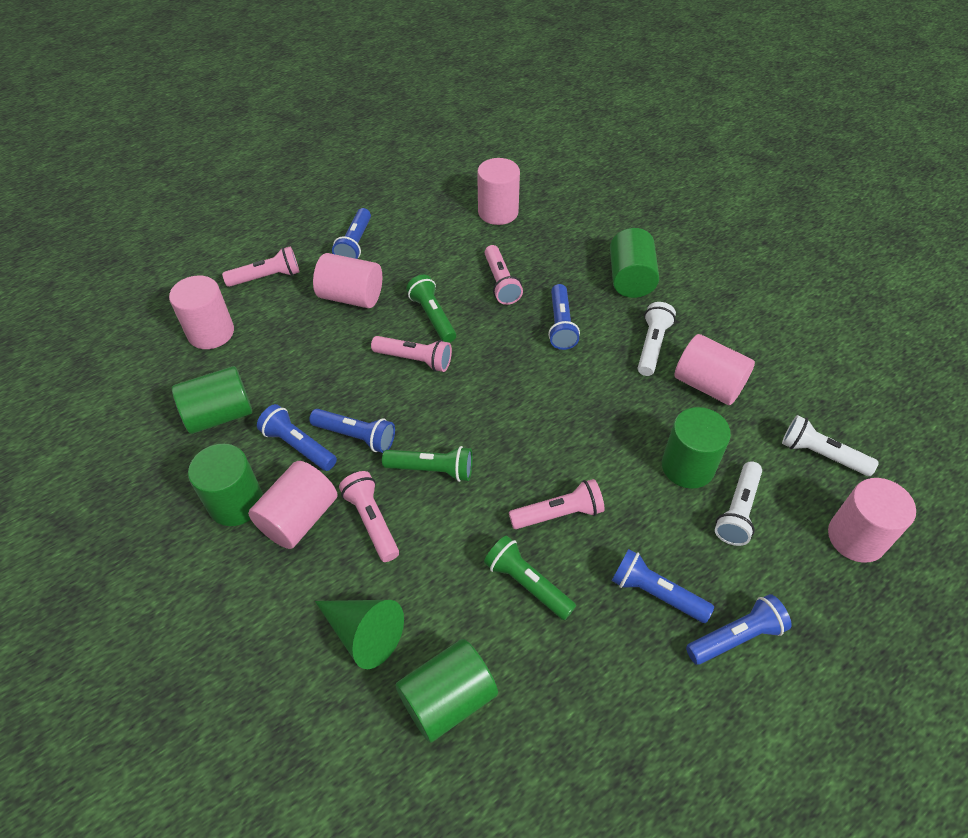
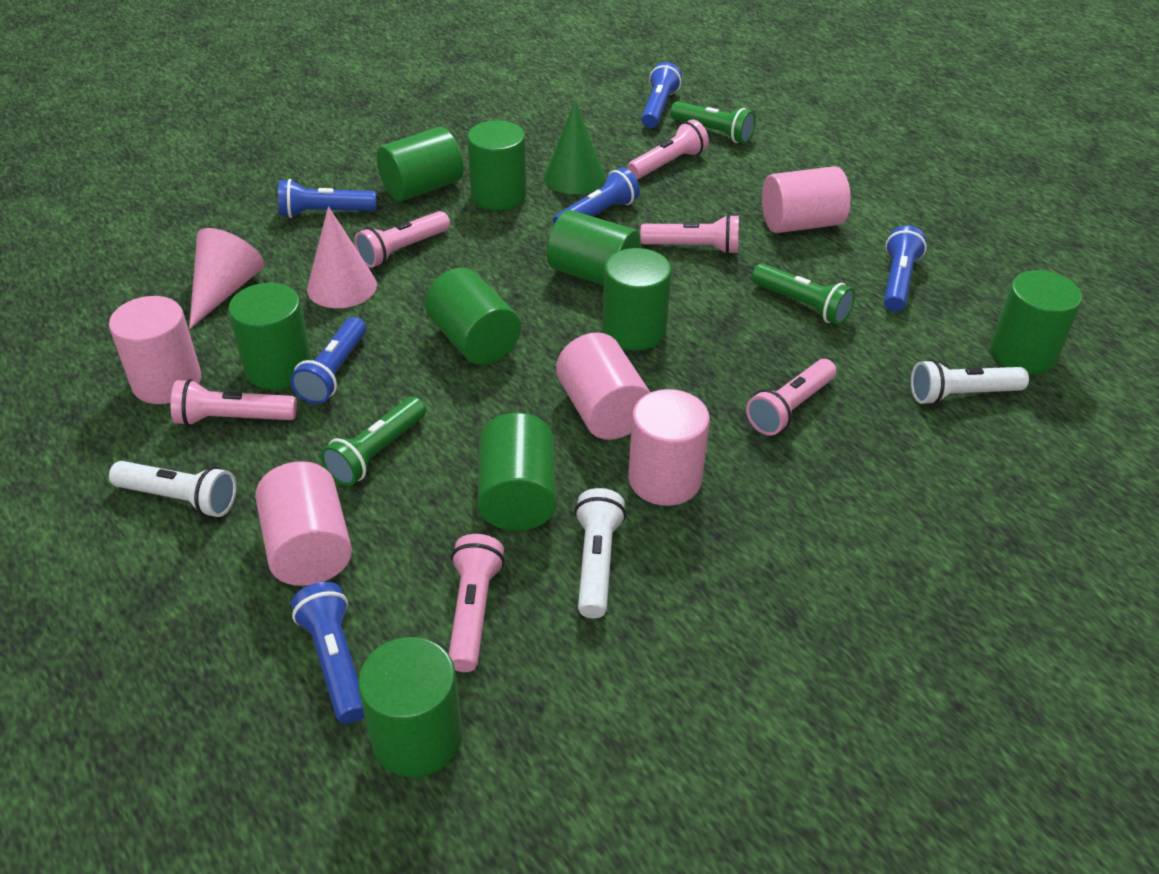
green cylinder: [172,366,252,434] [188,444,263,526] [396,639,498,743] [610,228,659,298] [662,407,731,489] = 5 -> [228,283,312,390] [358,637,462,777] [377,127,464,201] [425,268,521,365] [467,120,527,210] [478,413,556,531] [547,210,641,286] [602,248,672,351] [990,270,1082,374] = 9
pink cone: none = 0 -> [189,228,264,329] [307,206,377,308] = 2
pink cylinder: [169,276,234,349] [248,461,337,549] [313,253,382,308] [477,158,520,225] [674,334,755,405] [828,478,916,563] = 6 -> [109,296,201,404] [255,461,352,586] [556,332,650,440] [628,389,710,506] [762,166,851,233] = 5
pink flashlight: [222,246,300,287] [339,471,399,562] [371,336,452,372] [485,245,523,305] [509,479,605,529] = 5 -> [171,379,297,426] [354,211,450,268] [449,534,505,672] [627,119,709,179] [640,214,739,254] [746,359,836,435] = 6

